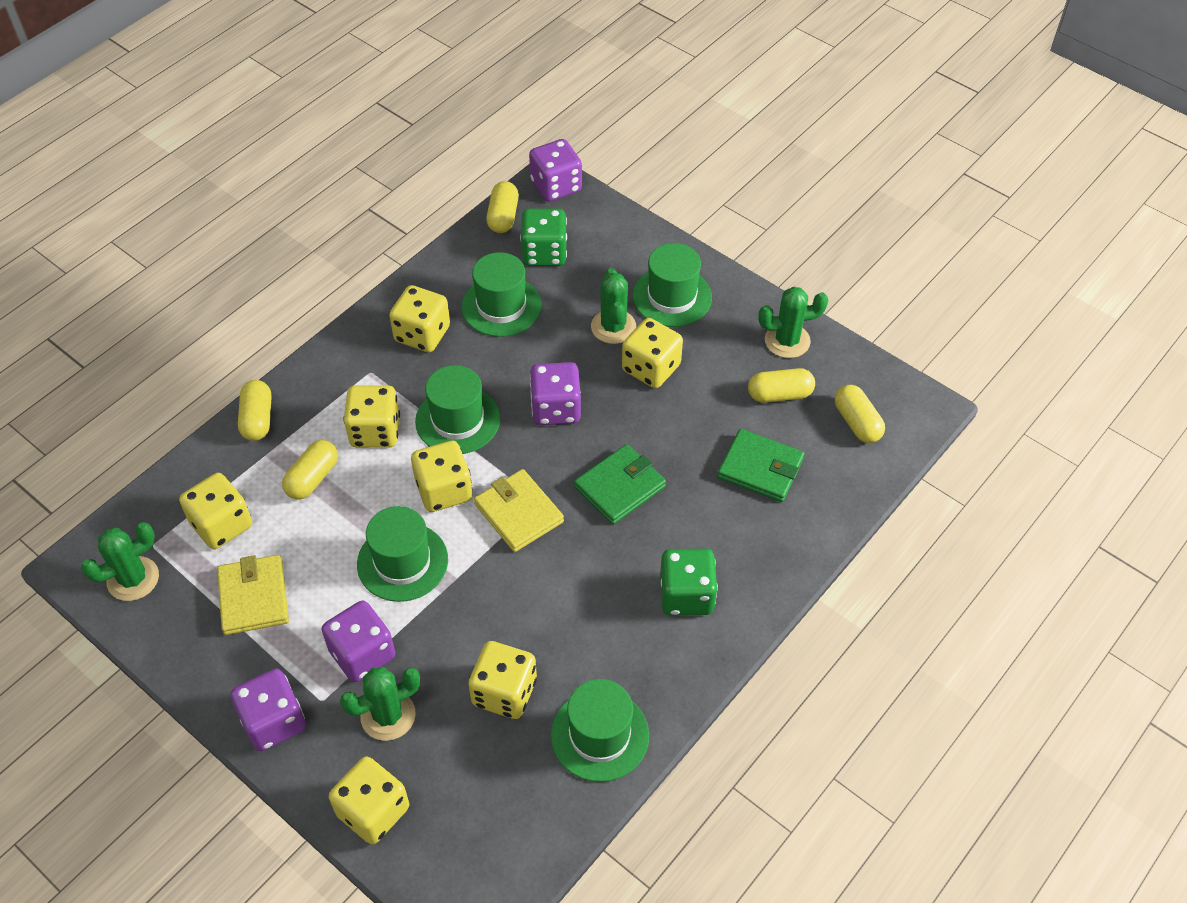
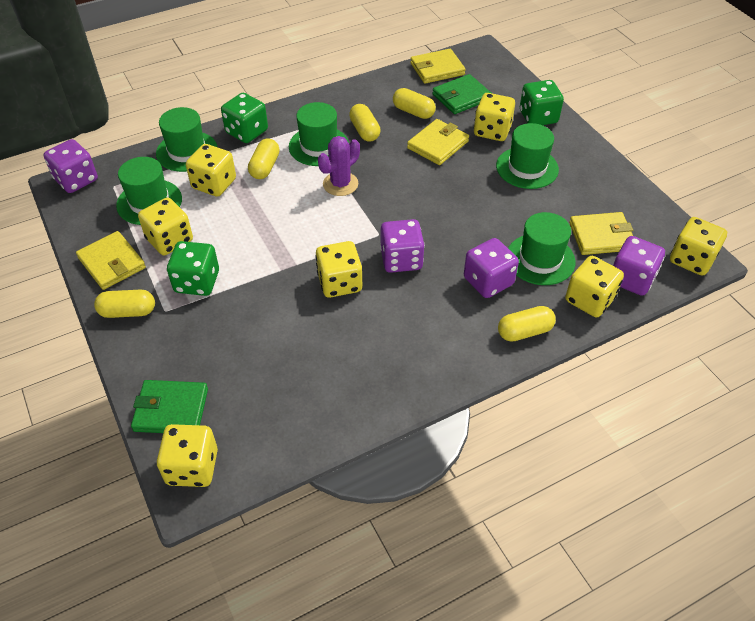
green cactus: [81,522,159,601] [340,667,420,741] [591,268,636,344] [759,287,828,358] = 4 -> none = 0
green dice: [520,208,567,266] [660,549,718,616] = 2 -> [167,241,219,296] [221,93,268,143] [520,80,564,125] = 3
purple cactus: none = 0 -> [318,136,360,196] = 1
yellow wallet: [217,555,289,635] [474,469,564,552] = 2 -> [76,231,146,290] [407,119,469,165] [410,49,466,84] [569,212,633,255] = 4

